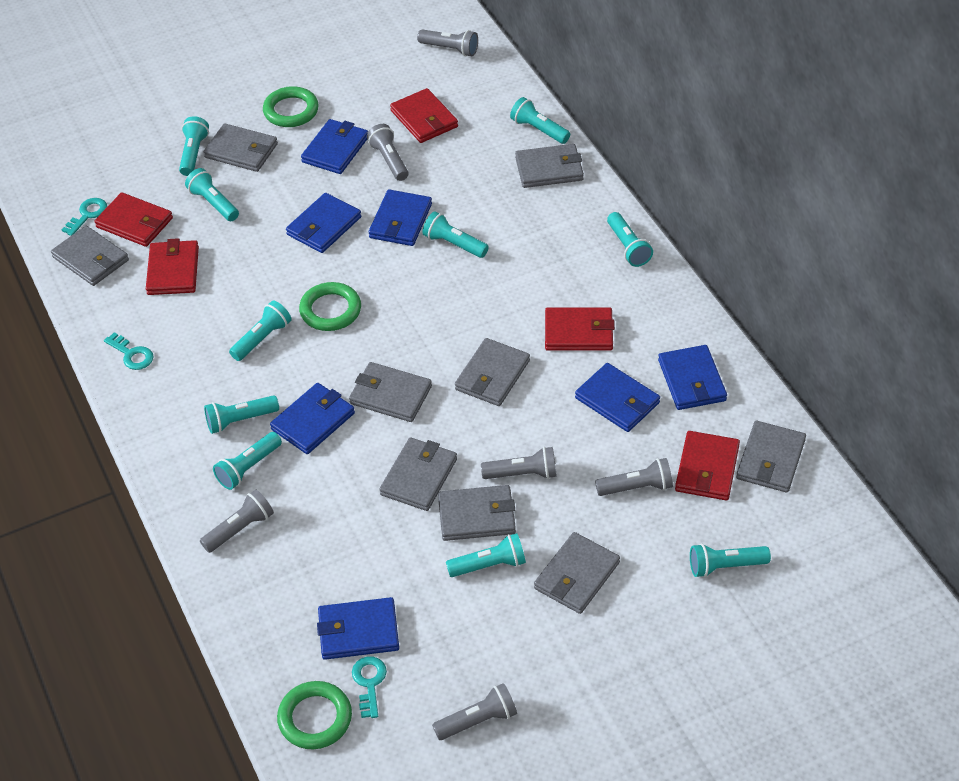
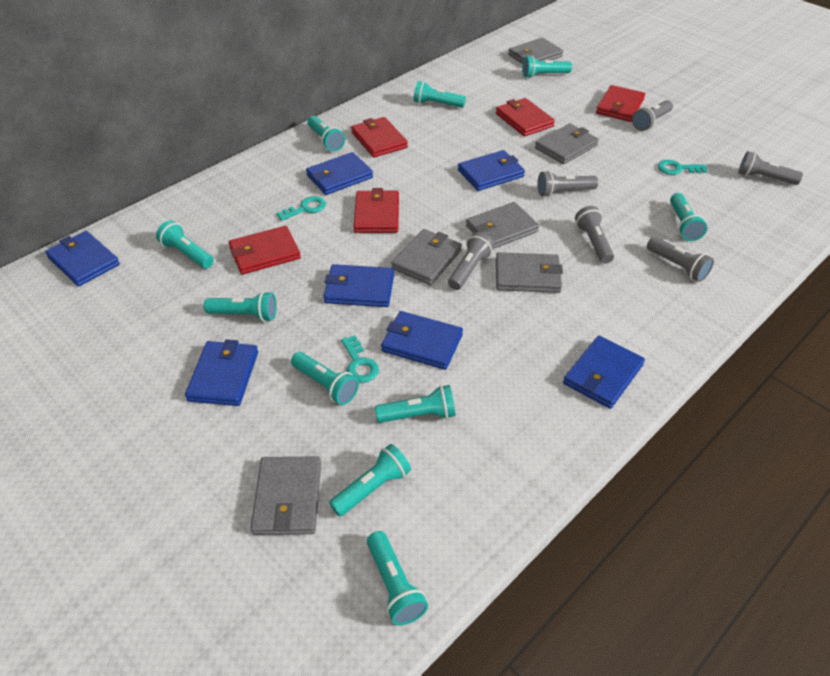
green ring: [263,86,319,127] [277,681,352,749] [299,282,361,331] = 3 -> none = 0
grey wallet: [51,226,129,286] [204,123,278,172] [349,362,432,422] [379,437,457,511] [438,485,516,541] [455,338,530,406] [515,144,584,188] [534,532,620,614] [736,421,806,492] = 9 -> [250,456,321,535] [391,229,462,285] [466,202,539,248] [496,252,563,293] [508,38,563,64] [535,124,599,164] = 6

